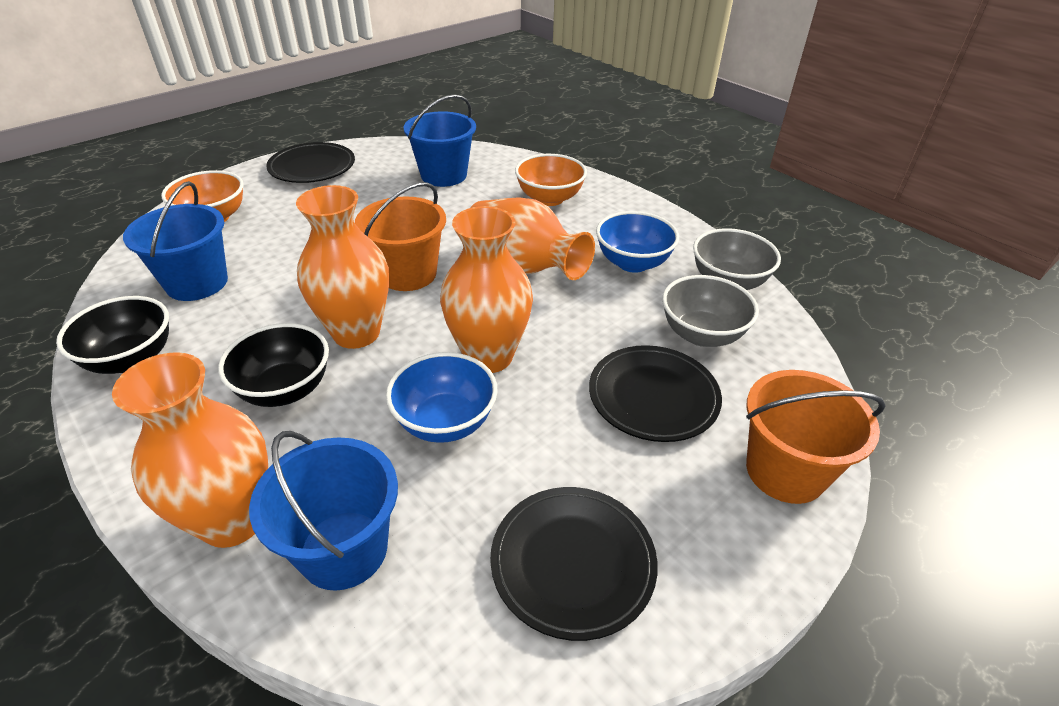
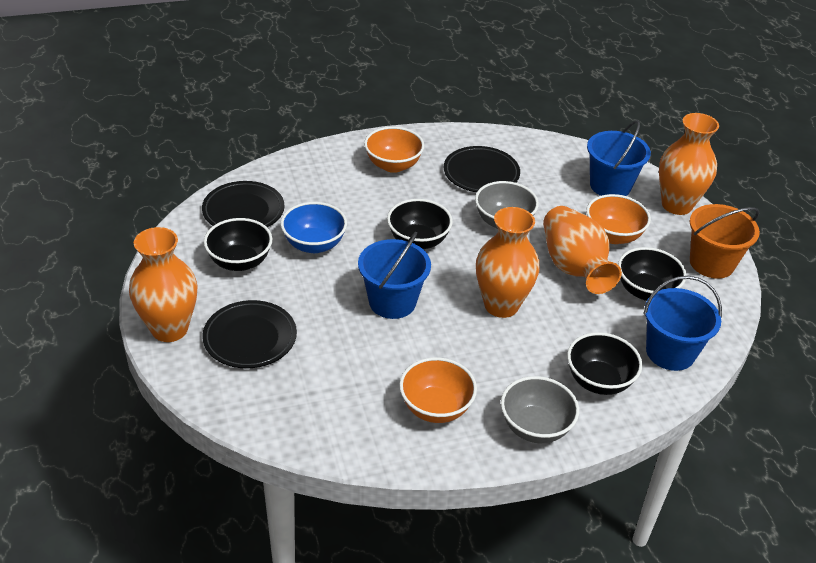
black bowl: [56,296,169,374] [218,323,329,407] = 2 -> [204,218,273,271] [387,199,453,249] [567,332,642,395] [618,247,687,301] = 4
blue bowl: [386,352,498,443] [596,211,679,273] = 2 -> [281,202,347,253] = 1
orange bowl: [161,170,244,222] [515,154,587,206] = 2 -> [364,127,424,173] [399,357,477,423] [586,194,651,244] = 3
orange bucket: [355,182,446,291] [746,370,886,504] = 2 -> [690,204,760,279] = 1

